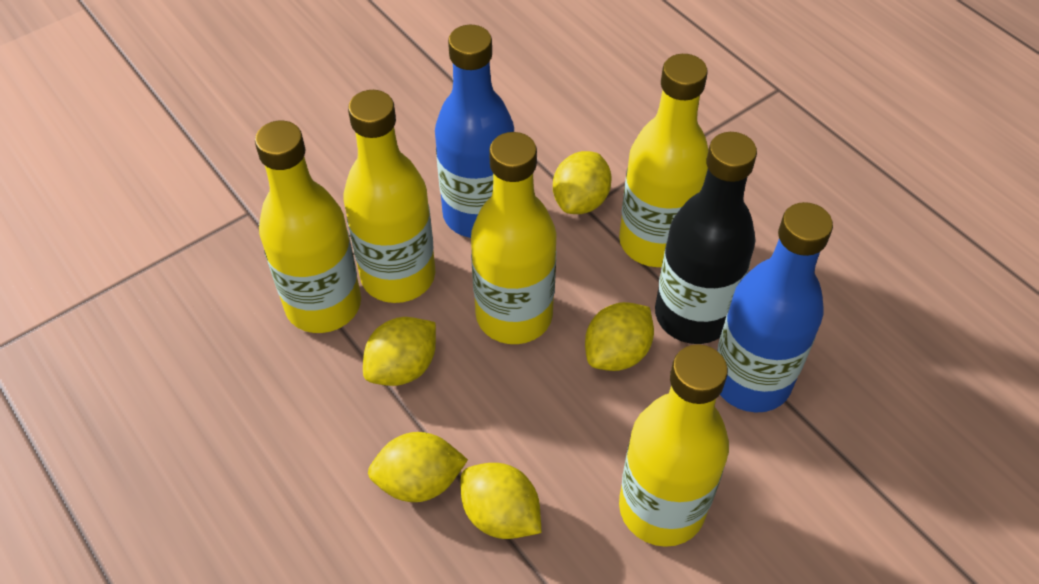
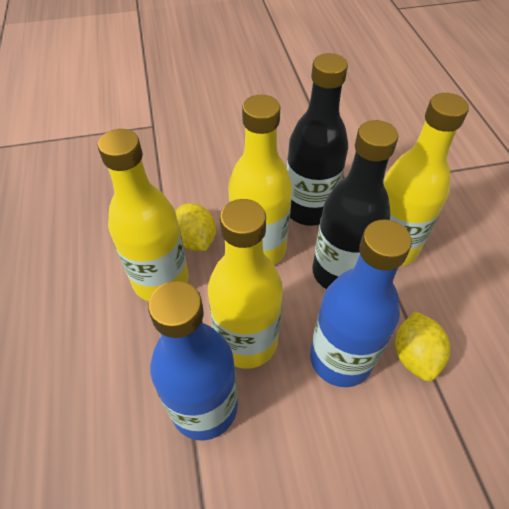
black bottle: [655,132,757,344] = 1 -> [287,53,348,226] [312,120,398,289] = 2
yellow bottle: [255,120,361,333] [344,90,435,303] [471,132,556,344] [619,54,708,267] [619,344,729,547] = 5 -> [98,129,189,301] [208,199,283,369] [228,95,292,265] [383,93,469,266] = 4
yellow lemon: [363,317,436,386] [368,432,468,502] [461,463,541,539] [553,151,612,214] [585,302,654,371] = 5 -> [175,203,216,251] [395,311,450,381] = 2

